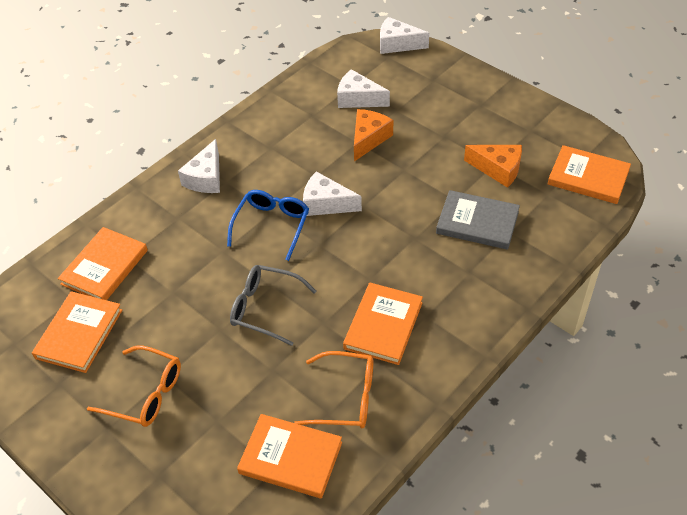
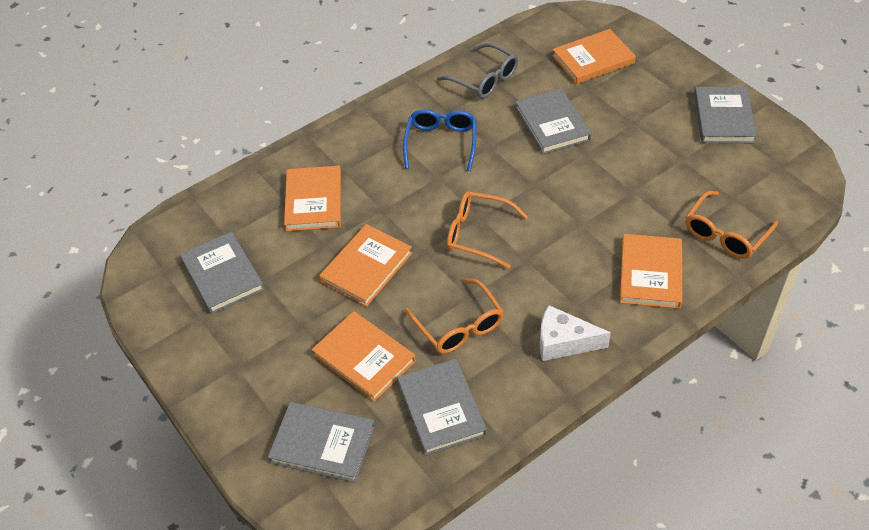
grey book: [436,190,520,250] = 1 -> [180,231,264,314] [268,402,375,483] [397,359,487,456] [515,89,591,154] [694,87,757,143] = 5
orange cheese: [354,109,393,161] [464,145,522,188] = 2 -> none = 0
orange glasses: [87,345,181,427] [294,351,373,428] = 2 -> [405,278,504,354] [447,191,528,269] [686,191,778,259] = 3
white cheese: [178,139,220,193] [303,171,362,216] [337,69,390,108] [380,17,429,54] = 4 -> [540,305,611,361] = 1

